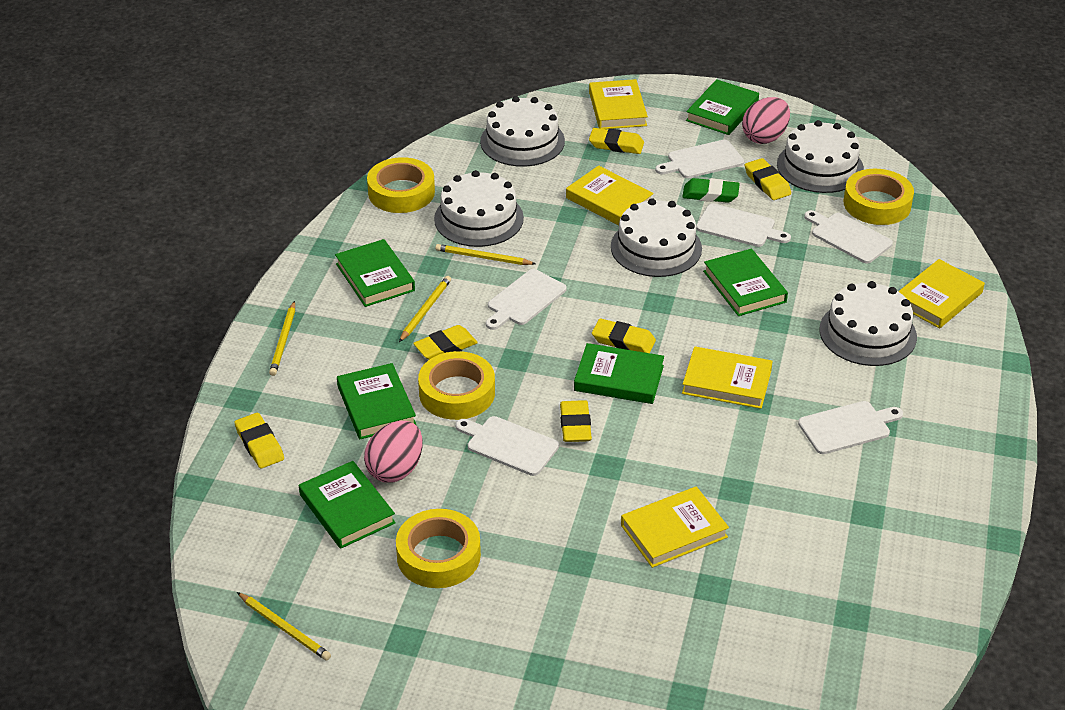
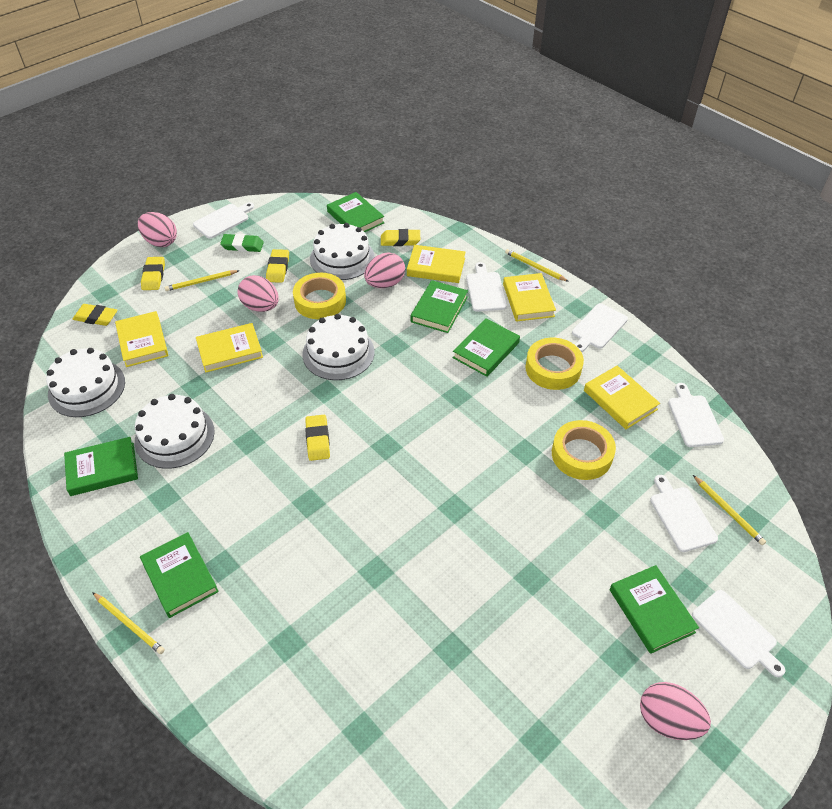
pink egg: [364,421,423,483] [742,97,790,144] = 2 -> [138,212,177,247] [238,275,279,312] [364,252,405,288] [640,682,711,740] = 4
white cake: [434,170,524,247] [480,96,565,167] [611,198,702,277] [777,120,864,193] [819,281,917,366] = 5 -> [46,348,125,417] [135,394,215,469] [302,314,374,380] [310,223,375,280] = 4
yellow eraser: [234,413,284,468] [413,325,478,360] [560,400,592,442] [589,128,644,154] [592,318,656,353] [745,158,791,200] = 6 -> [73,304,117,326] [141,257,165,290] [266,249,289,283] [305,415,330,461] [381,229,420,246] = 5
yellow tape: [367,157,435,213] [396,509,481,588] [418,351,495,420] [843,169,914,225] = 4 -> [293,273,346,319] [525,338,584,390] [552,420,616,480] = 3

